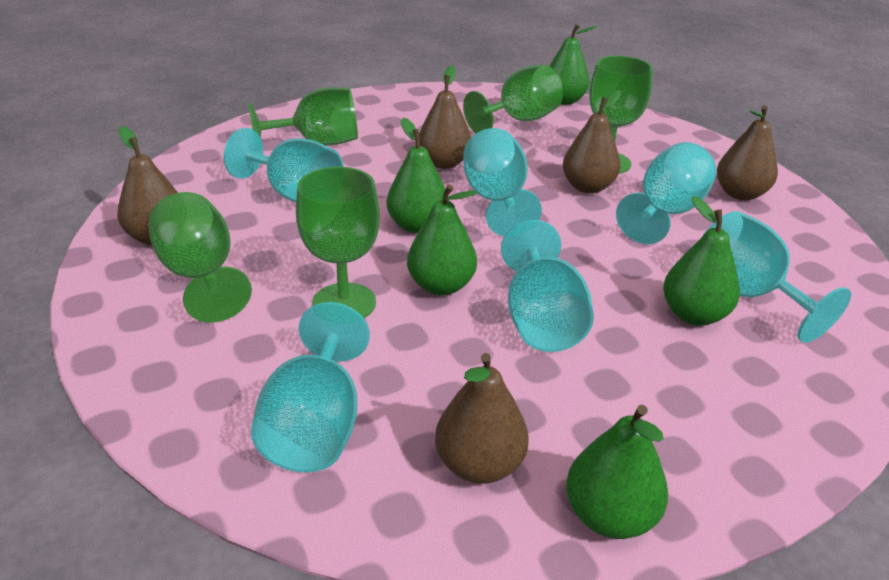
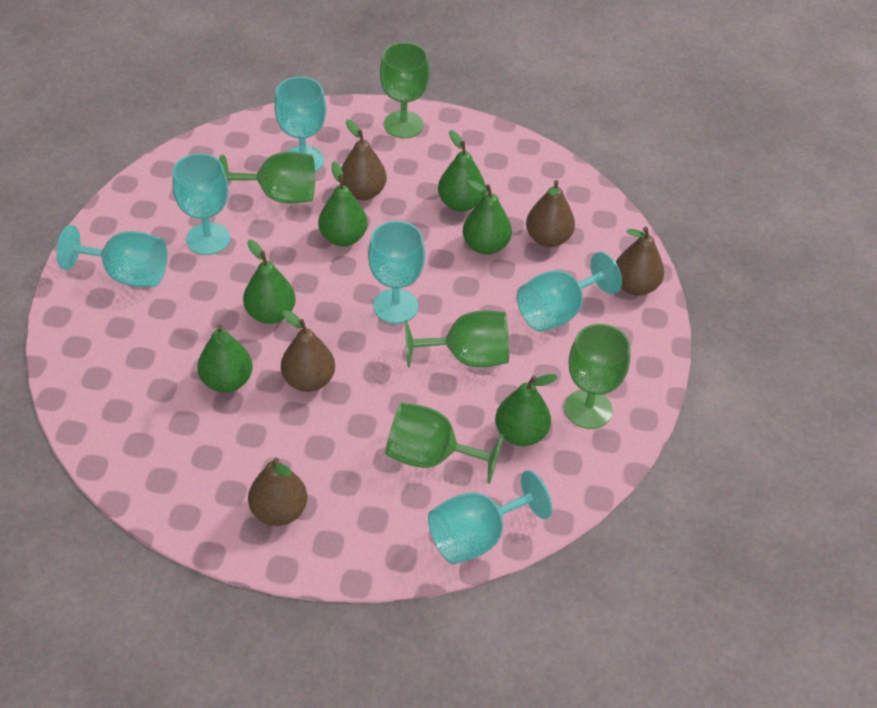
green pear: [387,118,449,233] [407,184,477,295] [550,24,597,105] [566,405,668,539] [663,196,740,326] = 5 -> [197,324,253,393] [243,240,296,324] [318,161,368,246] [438,130,485,212] [463,180,512,255] [495,374,558,446] = 6

